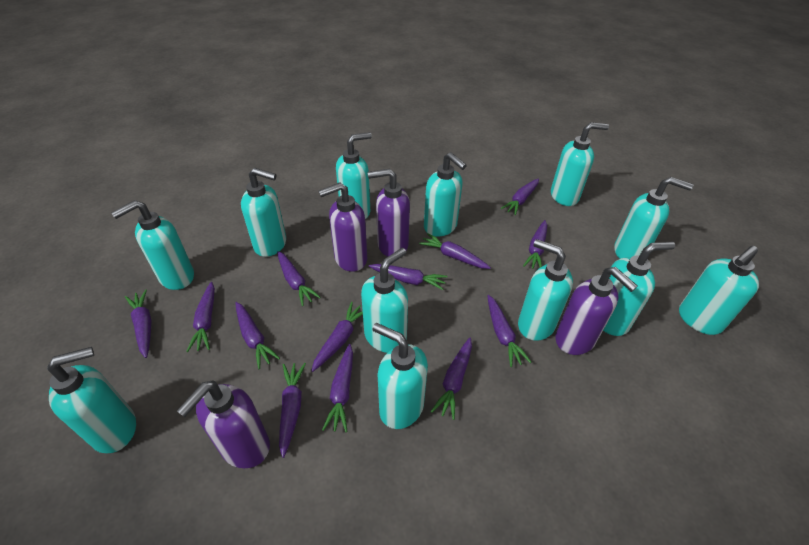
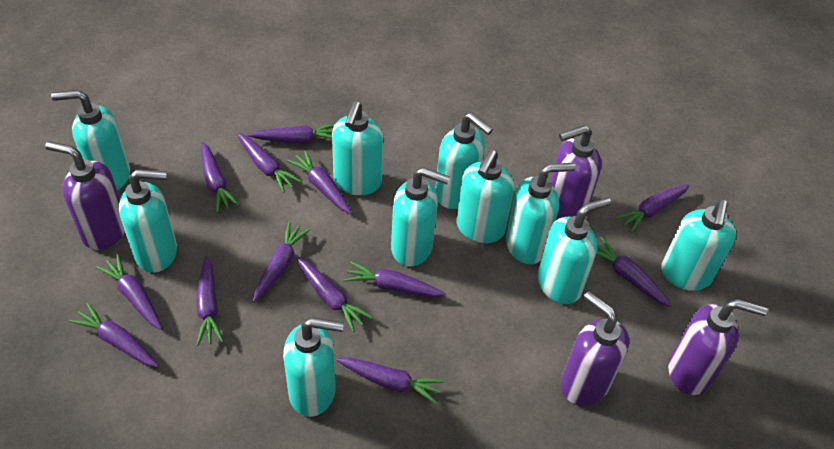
turquoise soap dispenser: [47,347,136,453] [111,200,194,290] [241,168,286,257] [336,132,372,219] [361,248,408,353] [372,323,428,429] [424,152,467,237] [518,239,573,341] [551,122,609,206] [603,242,675,336] [614,177,693,259] [679,246,759,335] = 12 -> [51,90,130,190] [119,169,177,273] [283,317,344,417] [332,101,383,195] [391,167,450,267] [435,113,493,209] [457,150,514,243] [506,163,576,264] [537,197,611,304] [661,200,736,291] = 10

